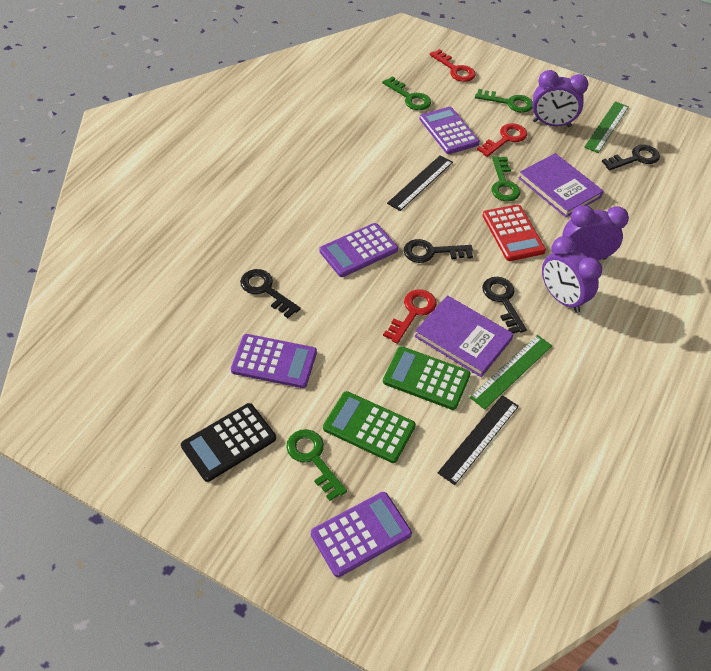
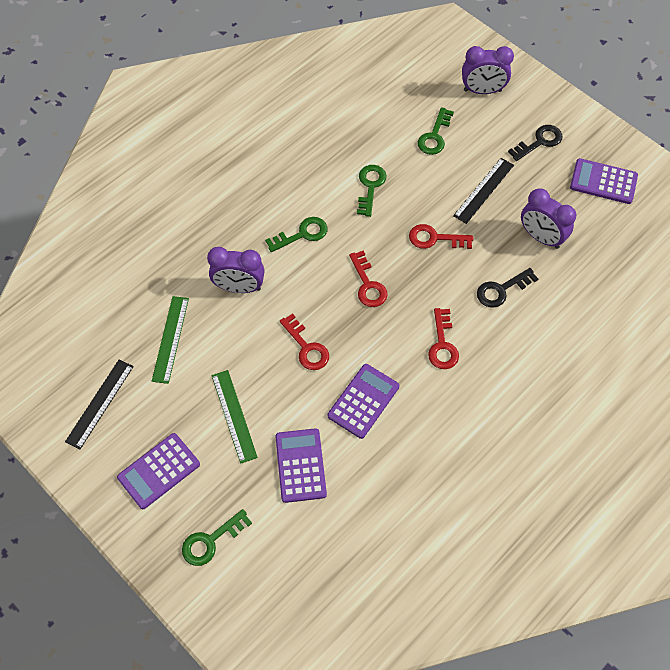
black calculator: [181,403,276,482] = 1 -> none = 0
black key: [240,269,300,318] [404,239,473,263] [482,277,527,333] [602,145,660,171] = 4 -> [477,268,538,308] [508,125,563,161] = 2
green calculator: [323,391,416,463] [383,346,471,410] = 2 -> none = 0
purple book: [414,295,514,377] [519,153,604,217] = 2 -> none = 0
red calculator: [482,204,546,261] = 1 -> none = 0
red key: [383,290,437,344] [430,49,476,82] [477,123,527,157] = 3 -> [280,313,329,370] [349,251,388,307] [409,224,473,249] [428,308,459,369] = 4

